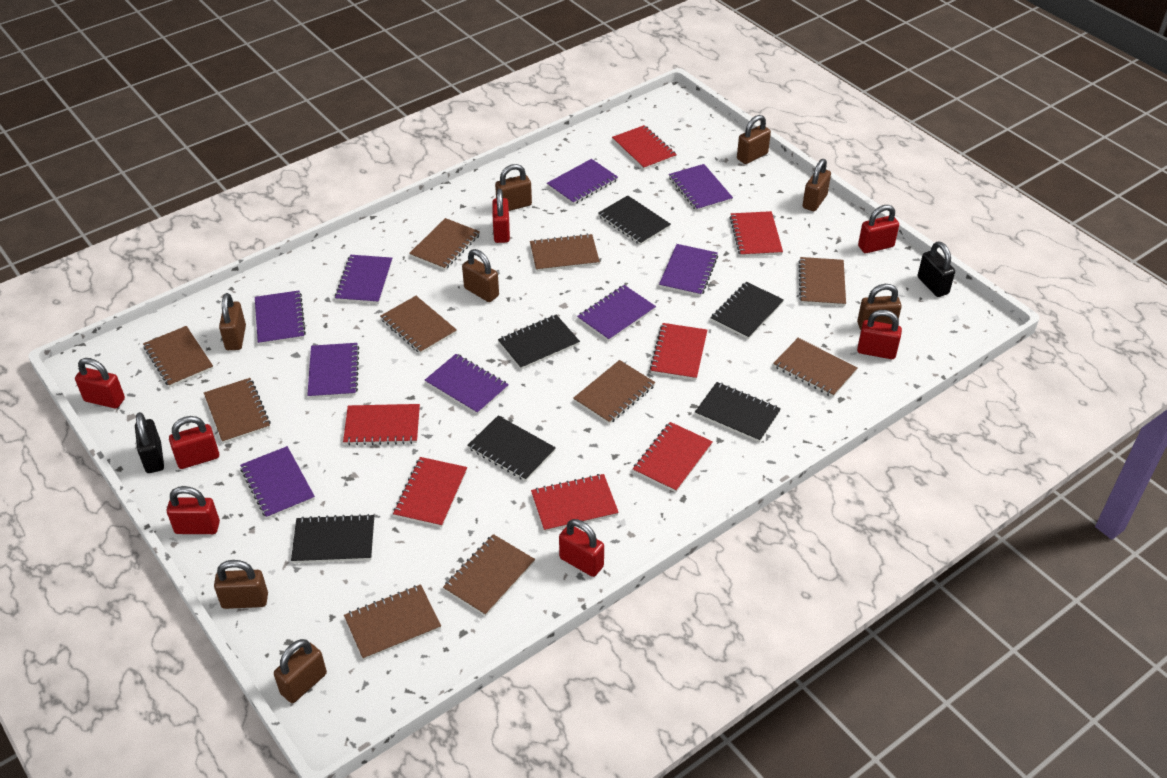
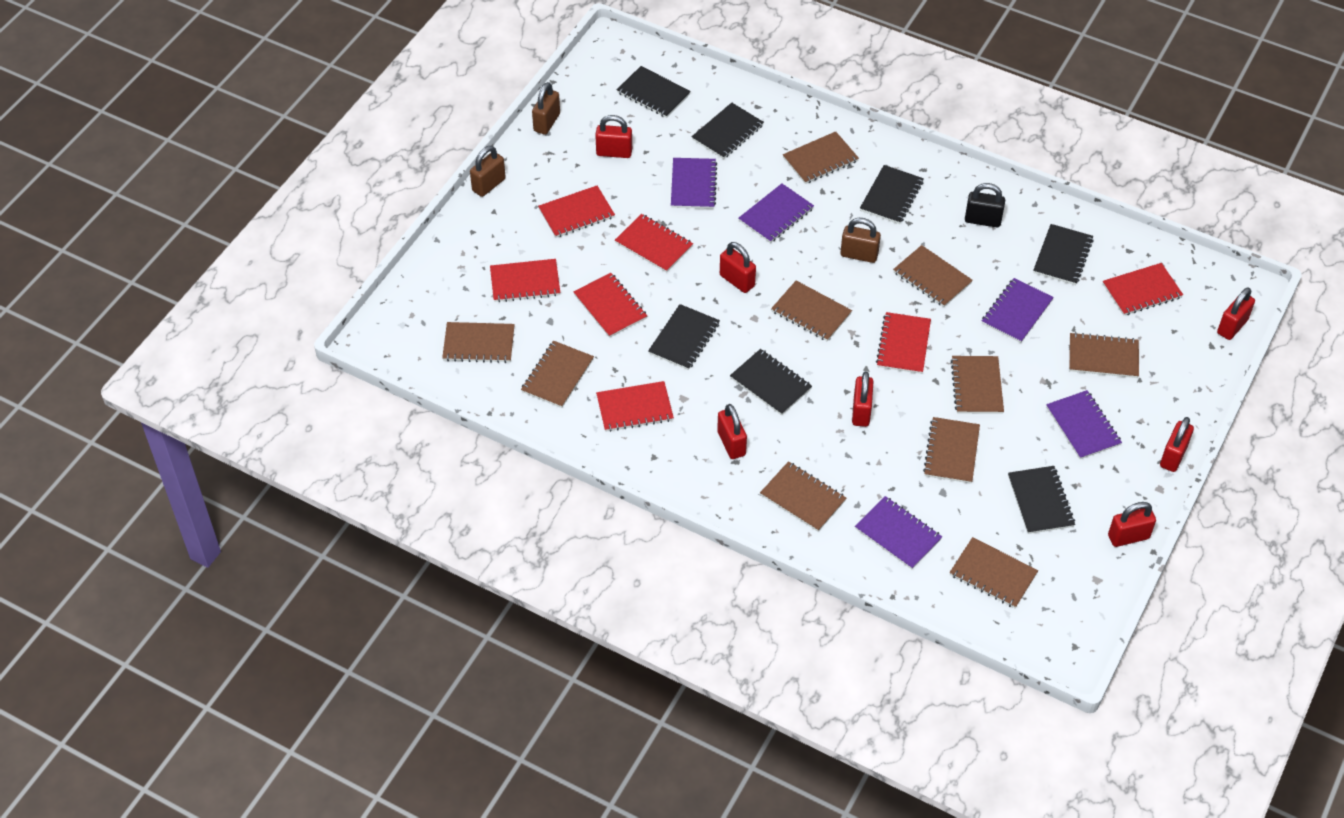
black notebook: [291,514,374,563] [467,415,556,481] [498,315,580,370] [598,195,671,245] [695,382,781,442] [711,282,784,339] = 6 -> [617,66,691,118] [648,304,720,370] [692,103,764,159] [730,349,812,415] [860,165,924,224] [1008,466,1075,534] [1033,224,1094,285] = 7
black padlock: [135,412,164,473] [918,242,955,297] = 2 -> [965,183,1005,227] = 1
brown padlock: [214,560,268,609] [219,293,246,350] [274,639,327,703] [462,249,499,302] [495,164,532,211] [737,115,771,164] [802,159,831,211] [857,284,902,330] = 8 -> [470,146,506,197] [532,82,560,135] [840,218,881,263] = 3
purple notebook: [240,446,315,519] [255,291,306,345] [307,343,359,398] [335,255,392,304] [425,354,509,415] [547,159,618,205] [577,285,656,341] [659,244,718,296] [669,164,733,211] = 9 -> [671,158,717,209] [739,184,814,243] [855,496,942,569] [982,278,1054,343] [1046,390,1122,459] = 5

